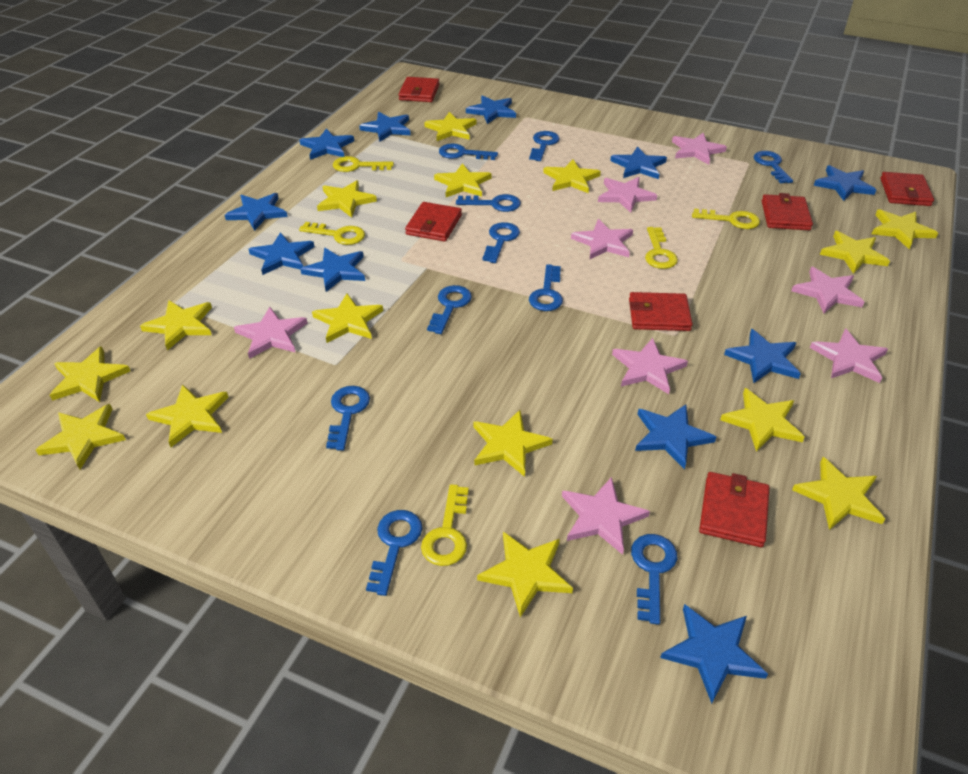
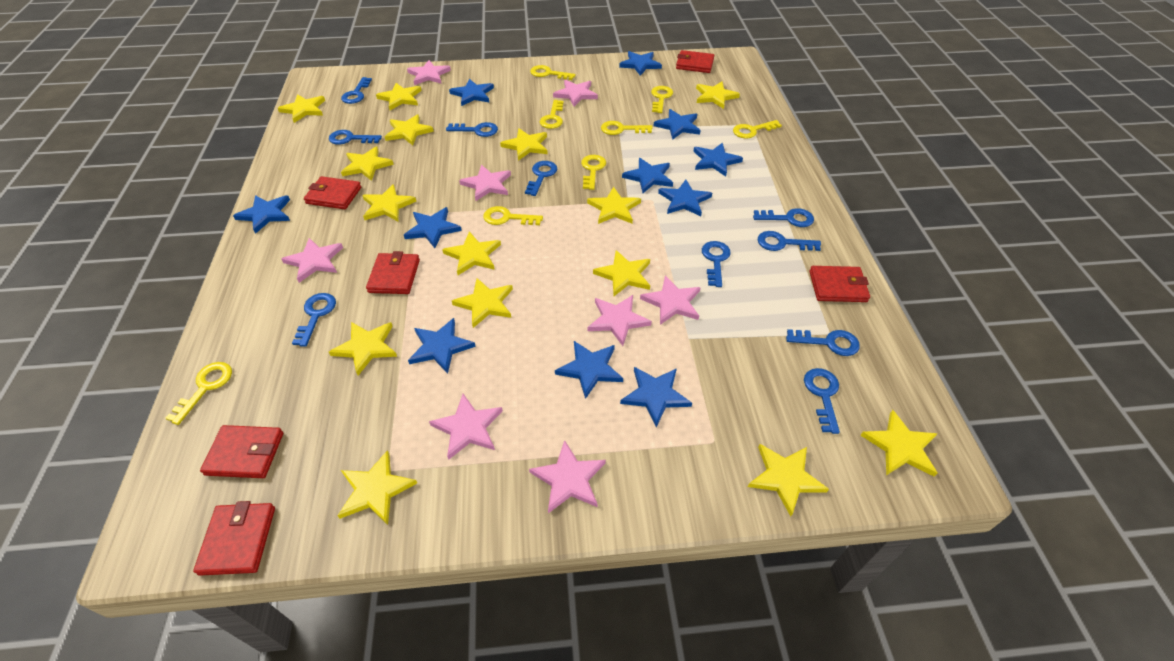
yellow key: [299,222,365,245] [333,156,394,172] [421,484,469,566] [645,227,678,269] [692,209,760,229] = 5 -> [165,362,232,425] [483,206,543,225] [530,65,576,80] [540,100,564,129] [581,155,606,190] [601,121,653,135] [651,86,673,113] [733,120,782,139] = 8

